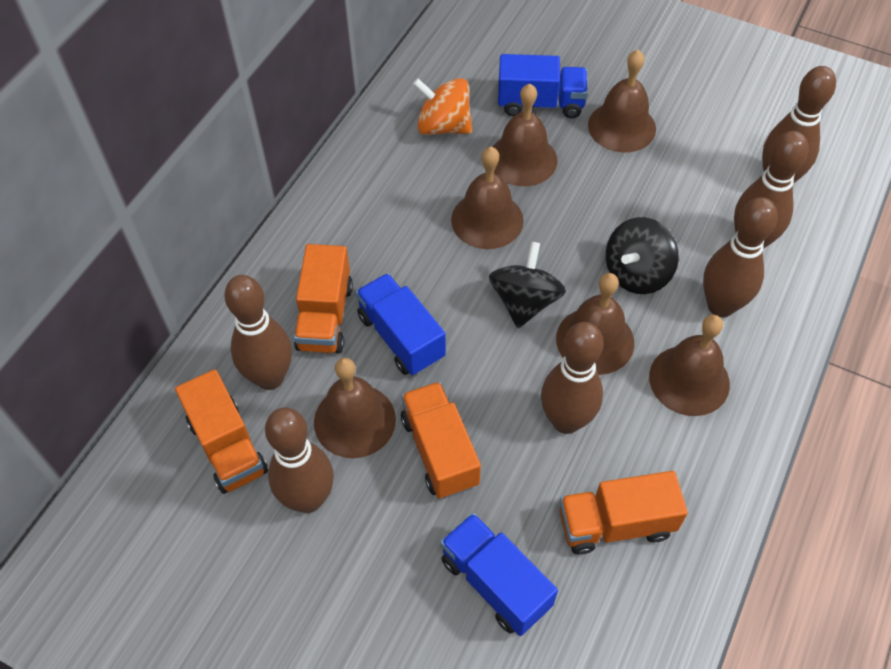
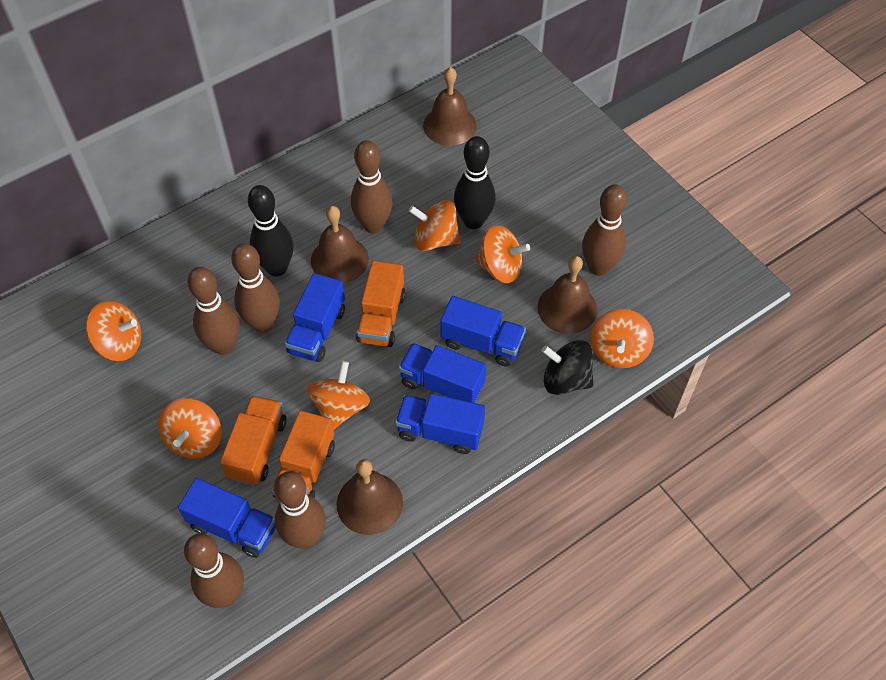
black bowling pin: none = 0 -> [248,185,293,276] [454,136,496,229] = 2
black spinning top: [489,241,566,328] [606,217,679,294] = 2 -> [542,340,594,395] = 1
blue truck: [356,273,446,375] [440,513,558,636] [498,54,588,118] = 3 -> [178,478,276,558] [285,273,345,362] [395,394,485,454] [399,343,486,403] [440,296,526,366] = 5
brown bell: [314,358,396,458] [451,147,524,249] [492,84,557,186] [556,273,634,375] [588,50,656,152] [649,315,730,416] = 6 -> [311,206,369,284] [337,459,403,535] [423,67,477,146] [537,256,597,334] = 4
orange spinning top: [413,78,472,135] = 1 -> [86,301,141,361] [158,398,222,459] [307,361,370,429] [409,200,461,251] [475,225,530,283] [590,309,654,368] = 6
orange truck: [175,369,268,494] [294,244,353,353] [401,382,481,499] [559,471,688,555] = 4 -> [220,395,286,485] [271,410,335,501] [356,261,405,347] = 3

